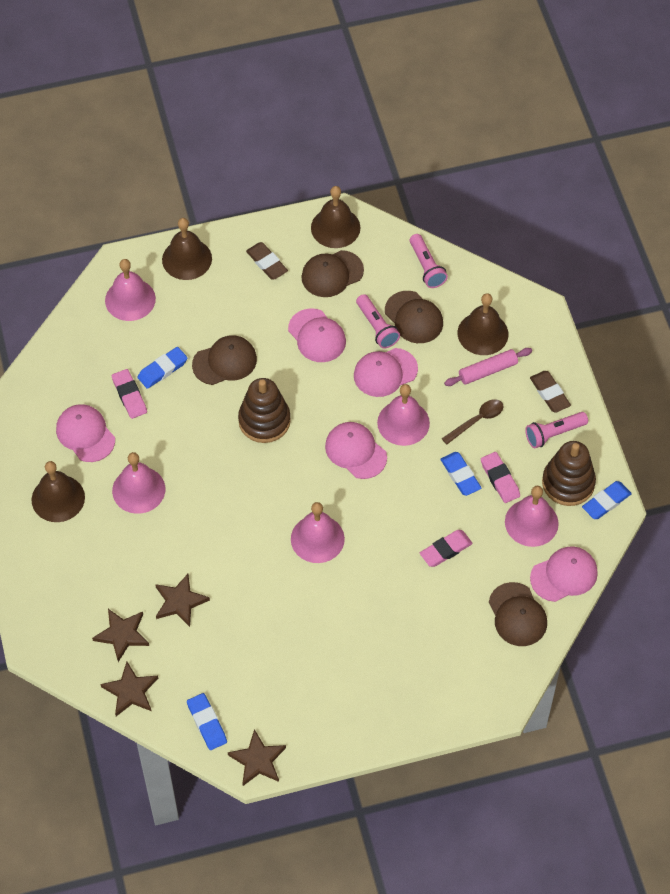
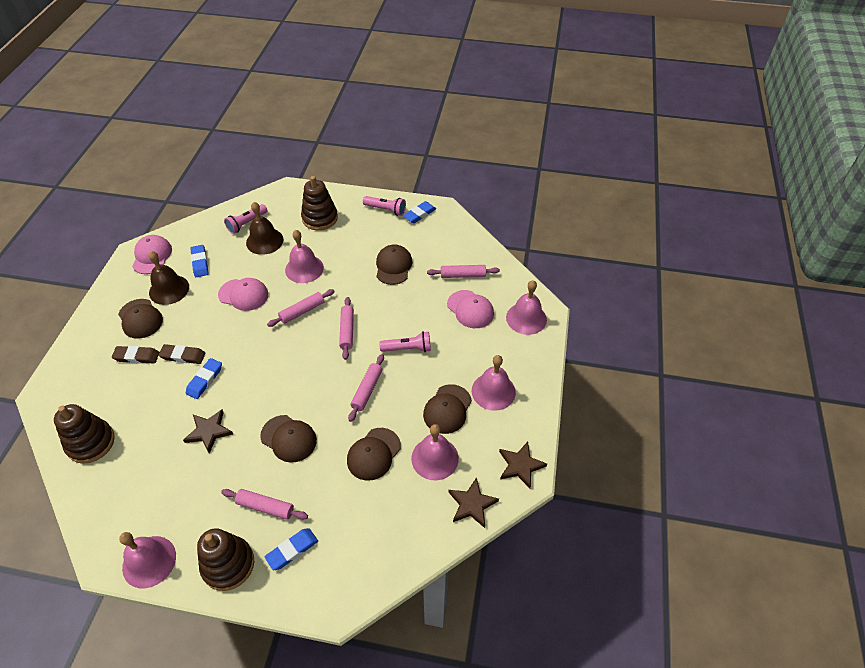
brown bell: [32,461,85,522] [162,218,212,280] [311,186,361,248] [458,293,508,355] = 4 -> [148,251,189,305] [246,202,284,255] = 2
brown cap: [192,335,257,385] [301,250,364,297] [385,291,443,343] [489,582,547,646] = 4 -> [118,299,163,339] [260,415,317,463] [347,428,401,481] [376,244,412,285] [423,384,472,434] = 5
brown spoon: [441,399,503,445] = 1 -> none = 0
brown stacking toy: [238,378,291,443] [542,441,596,506] = 2 -> [54,404,115,464] [197,528,254,591] [301,176,338,230] = 3
brown star: [92,609,149,662] [100,662,158,716] [155,574,210,627] [227,729,286,786] = 4 -> [183,410,233,454] [449,477,499,528] [499,442,547,488] = 3
pink cap: [56,404,115,462] [288,308,346,362] [325,422,387,479] [354,348,418,397] [530,546,598,602] = 5 -> [132,235,172,274] [218,278,268,311] [447,290,494,328] = 3
pink eraser: [112,369,147,419] [420,530,473,567] [481,452,520,503] = 3 -> none = 0
pink rolling pin: [444,348,532,386] = 1 -> [221,489,308,520] [267,289,335,327] [339,297,354,360] [348,354,384,422] [427,265,500,278] = 5

